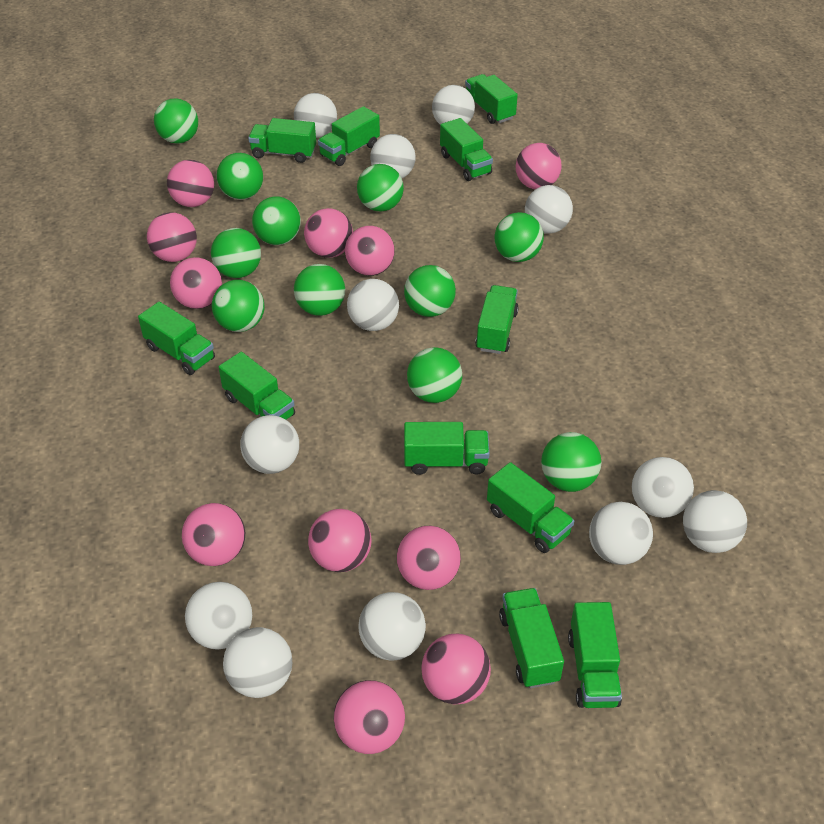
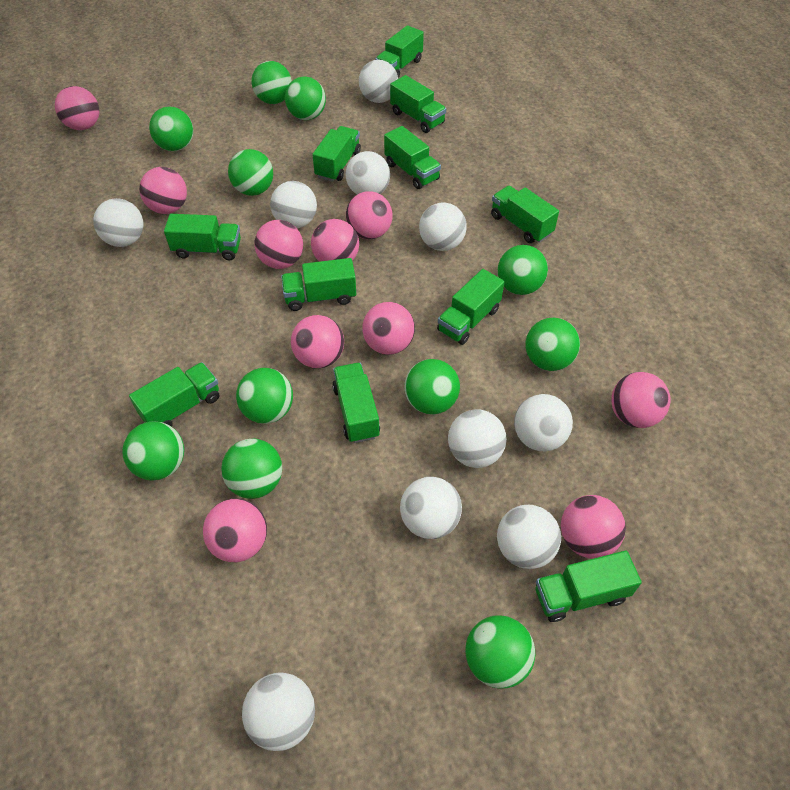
pink ball: [147,212,197,262] [167,160,214,207] [170,257,222,309] [182,503,245,566] [304,208,353,258] [308,509,372,572] [334,680,405,754] [345,226,394,276] [397,526,461,590] [421,634,491,704] [516,143,562,189] = 11 -> [55,86,99,130] [139,167,187,214] [203,499,267,562] [254,220,303,269] [291,315,344,368] [311,219,359,262] [346,191,393,239] [362,302,415,355] [561,495,626,559] [611,372,671,428] = 10
white ball: [185,582,252,650] [223,627,292,698] [240,415,299,474] [294,93,337,138] [347,279,399,331] [358,592,426,661] [370,134,416,178] [432,85,475,125] [525,185,573,234] [589,502,653,565] [632,457,694,518] [683,490,747,553] = 12 -> [93,198,143,247] [242,673,315,751] [270,181,317,228] [346,151,390,195] [359,60,398,103] [400,477,462,539] [419,203,467,251] [448,409,507,468] [497,505,561,569] [514,394,573,451] = 10

